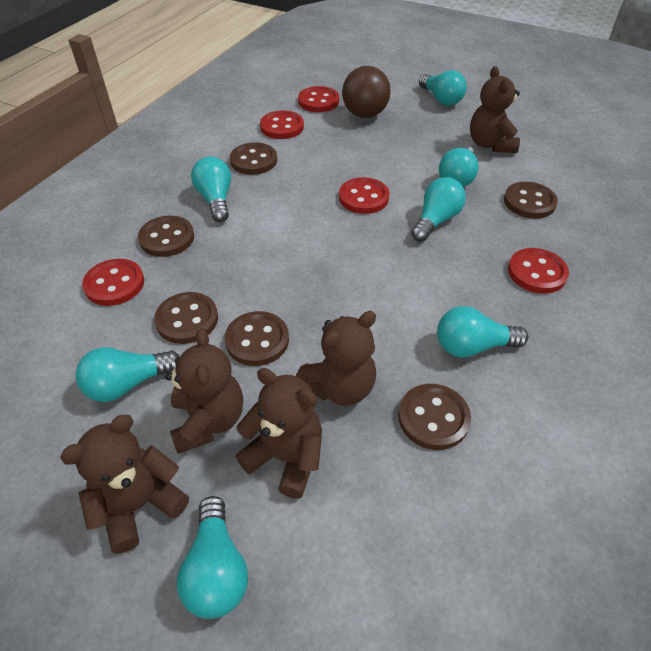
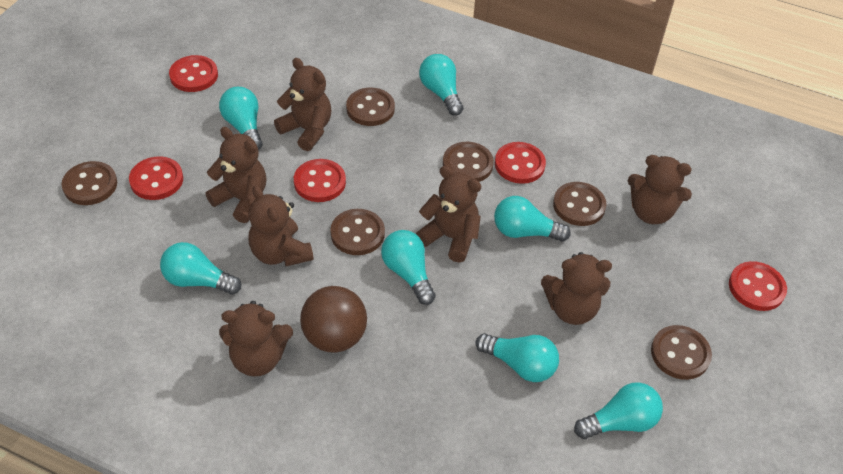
brown teddy bear: [60,415,189,554] [165,328,243,454] [235,368,322,499] [296,311,376,406] [470,66,520,153] = 5 -> [206,127,266,223] [219,301,293,377] [249,186,314,266] [274,58,331,151] [416,166,481,262] [541,252,612,325] [628,155,692,224] = 7

